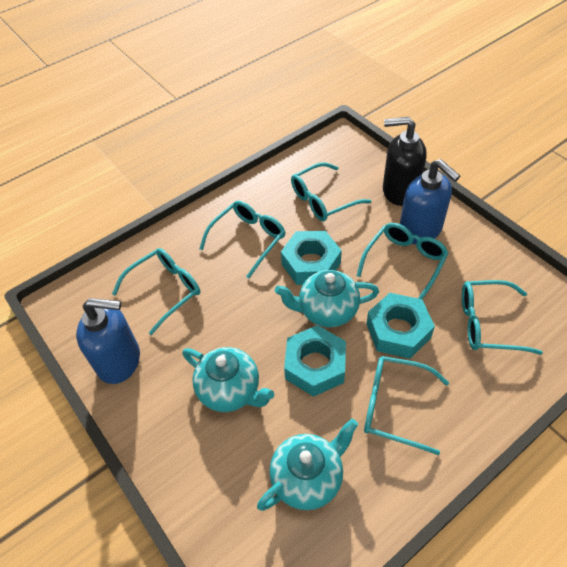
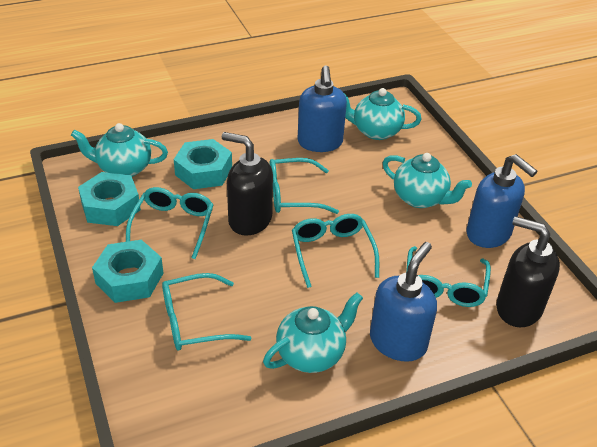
black soap dispenser: [383,117,426,206] = 1 -> [222,132,273,236] [496,216,560,327] = 2
blue soap dispenser: [76,298,140,384] [400,159,460,244] = 2 -> [298,65,347,152] [370,242,437,362] [466,154,537,248] = 3
turquoise glasses: [112,248,200,335] [199,201,285,278] [291,163,371,221] [356,223,449,299] [364,356,449,455] [462,280,543,355] = 6 -> [126,187,214,259] [162,273,251,351] [269,158,339,214] [292,214,379,288] [406,246,491,307] = 5
turquoise teapot: [182,347,274,412] [257,419,358,511] [275,270,379,327] = 3 -> [71,123,168,177] [263,293,363,373] [345,88,421,140] [382,153,472,208] = 4

